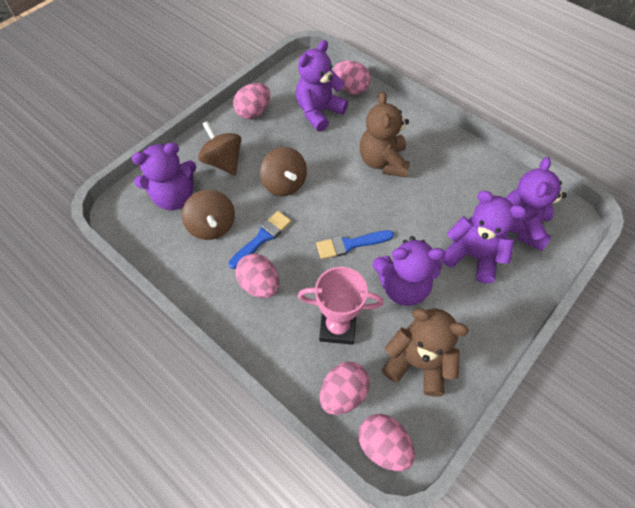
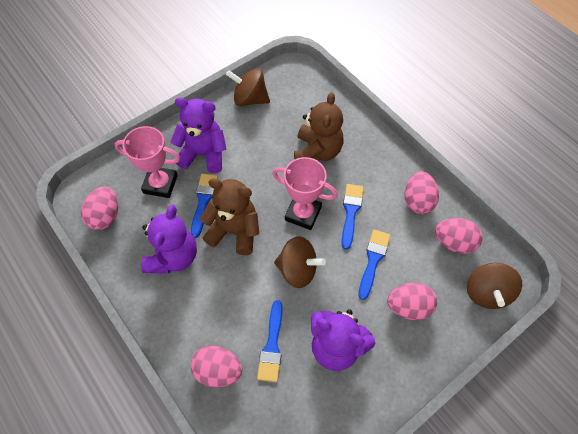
blue brush: [228,211,291,269] [316,230,394,259] = 2 -> [191,173,218,238] [257,300,283,382] [342,184,364,250] [358,230,391,300] = 4
pink trophy: [298,267,384,345] = 1 -> [114,126,180,198] [272,157,338,230] = 2
purple teddy bear: [132,142,196,210] [296,40,348,132] [373,236,445,306] [441,191,527,284] [506,157,567,251] = 5 -> [141,205,197,274] [170,97,227,173] [311,309,375,371] = 3

